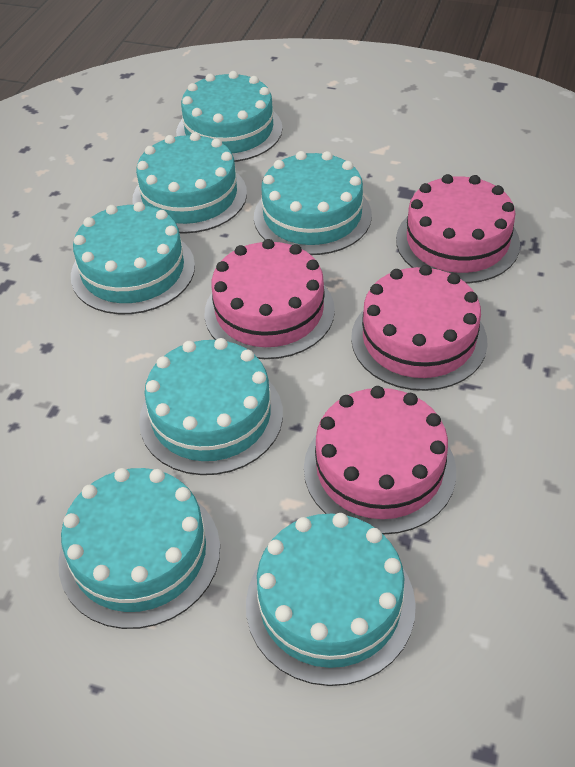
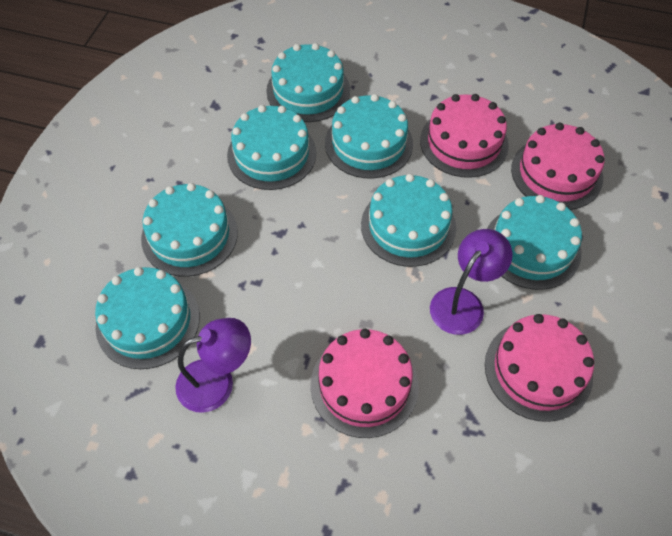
purple lamp: none = 0 -> [175,318,251,413] [430,229,512,335] = 2

